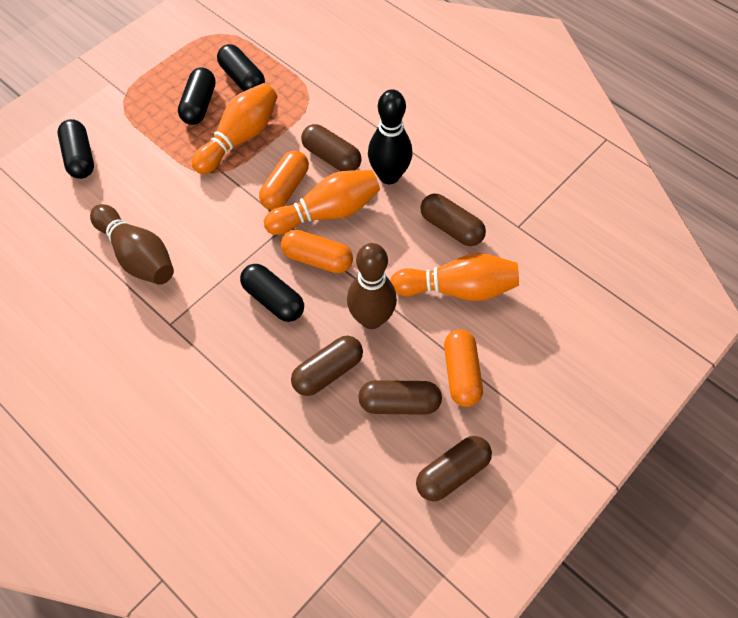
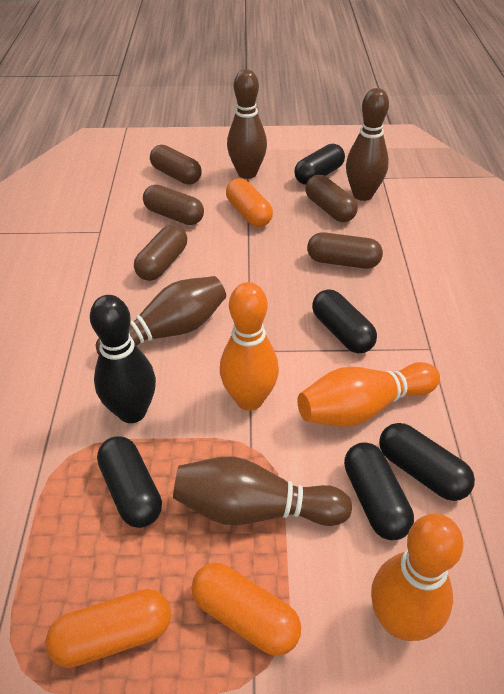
black capsule: [58,119,94,179] [178,68,216,125] [217,44,265,91] [240,264,304,322] = 4 -> [97,436,162,528] [294,144,345,185] [312,289,377,353] [344,442,414,540] [379,423,475,501] = 5
brown bowling pin: [90,204,174,285] [347,243,397,329] = 2 -> [95,276,226,355] [173,457,352,526] [227,69,267,179] [346,88,389,201] = 4

